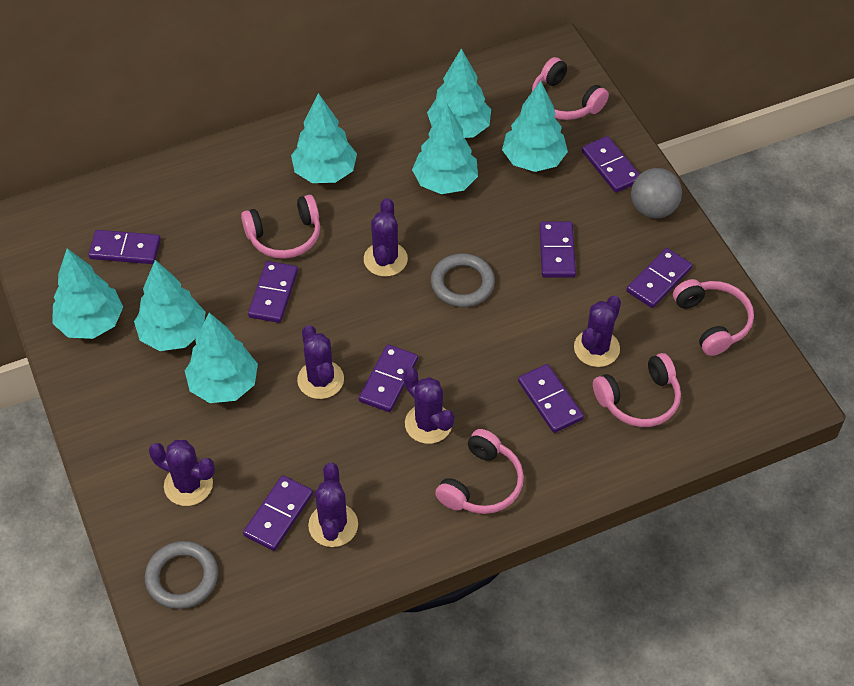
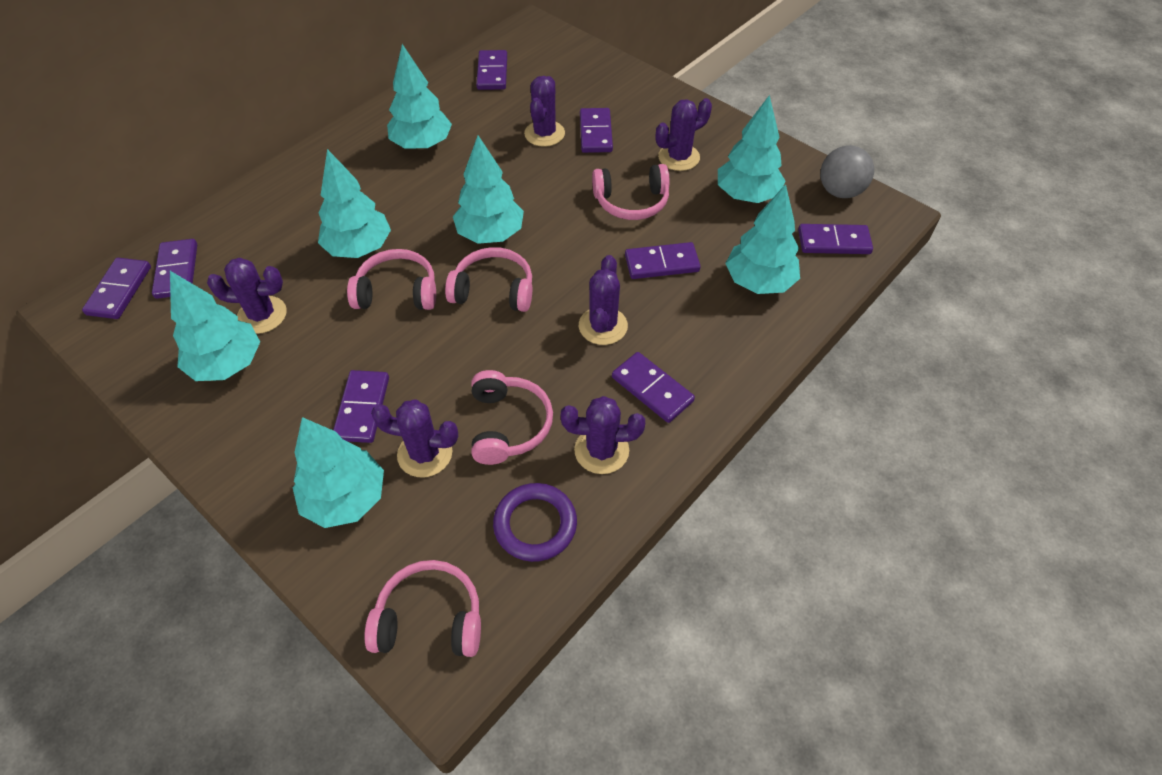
grey ring: [145,541,218,609] [431,254,495,307] = 2 -> none = 0
purple ring: none = 0 -> [493,483,577,562] = 1

